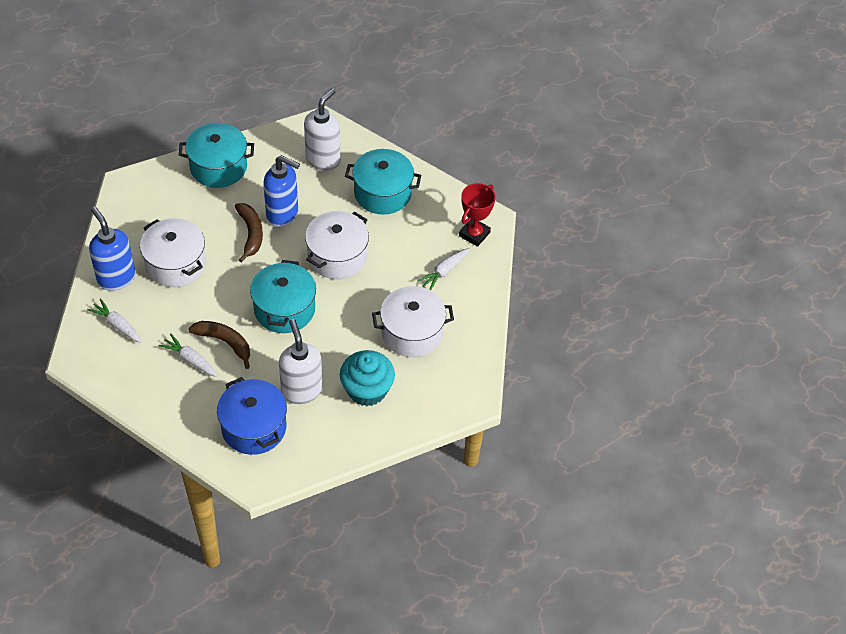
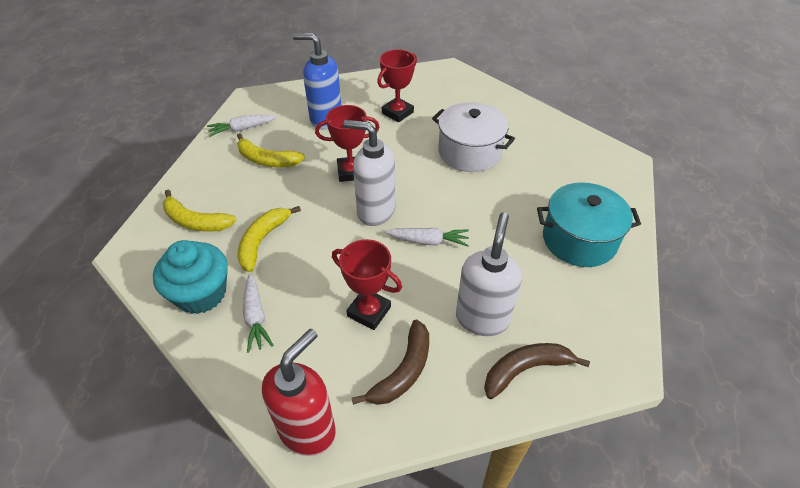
blue pot: [217,377,287,455] = 1 -> none = 0
blue soap dispenser: [89,207,135,291] [263,155,300,227] = 2 -> [293,33,342,129] = 1
red soap dispenser: none = 0 -> [262,328,336,456] = 1
red trophy: [459,183,495,247] = 1 -> [315,105,380,182] [332,239,402,330] [377,49,417,122] = 3
turquoise pot: [179,123,254,188] [250,260,316,333] [345,149,422,215] = 3 -> [537,182,641,267] = 1
white pot: [140,218,206,287] [305,211,369,279] [372,286,454,357] = 3 -> [432,102,515,172] = 1
yellow banana: none = 0 -> [163,190,236,232] [237,133,305,167] [237,206,301,272] = 3

